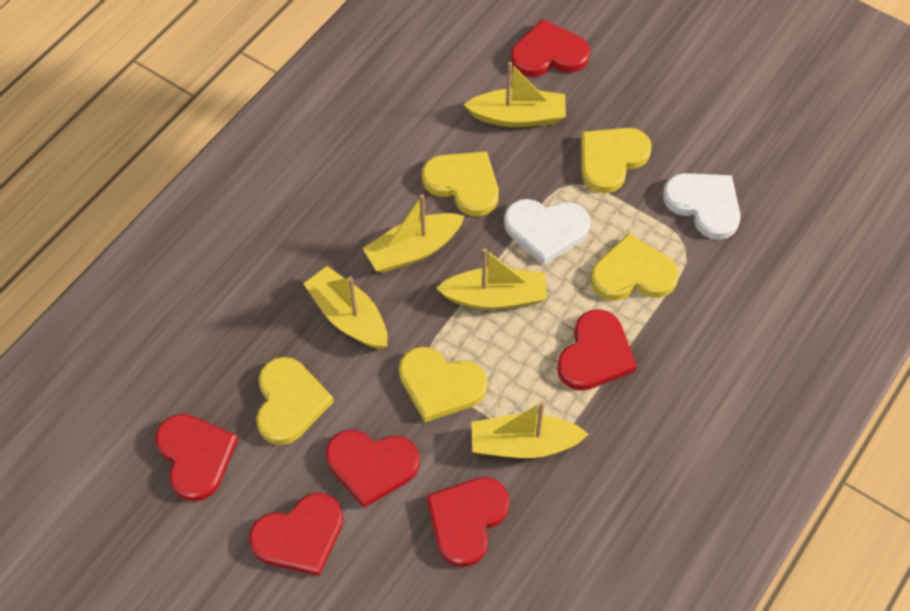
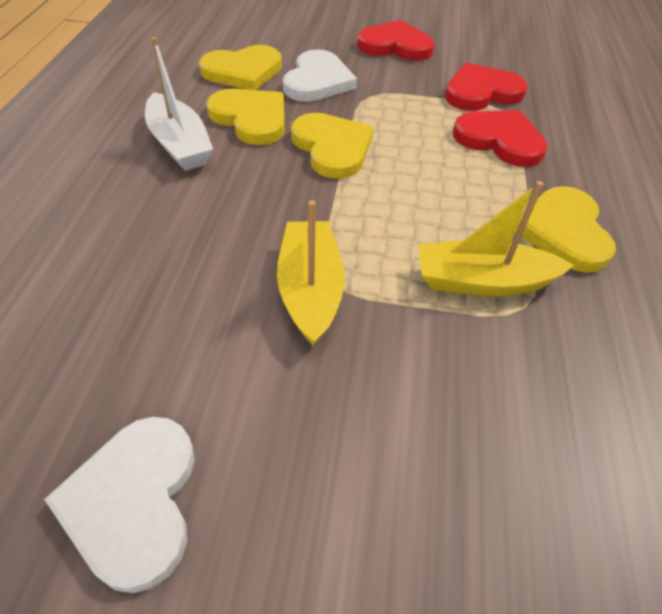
red heart: [155,414,238,502] [249,492,343,576] [326,430,420,508] [427,477,510,567] [511,19,590,77] [557,309,637,391] = 6 -> [357,20,435,61] [445,63,528,111] [453,110,548,167] = 3
white boat: none = 0 -> [145,37,213,171] = 1
yellow boat: [303,266,388,349] [363,194,465,273] [436,248,547,310] [463,62,566,127] [471,401,588,458] = 5 -> [277,200,345,346] [418,181,574,296] = 2
yellow heart: [256,357,334,445] [399,347,488,422] [422,151,499,216] [581,128,652,193] [591,233,679,301] = 5 -> [199,45,282,90] [207,89,285,145] [291,113,374,179] [515,186,616,273] = 4

